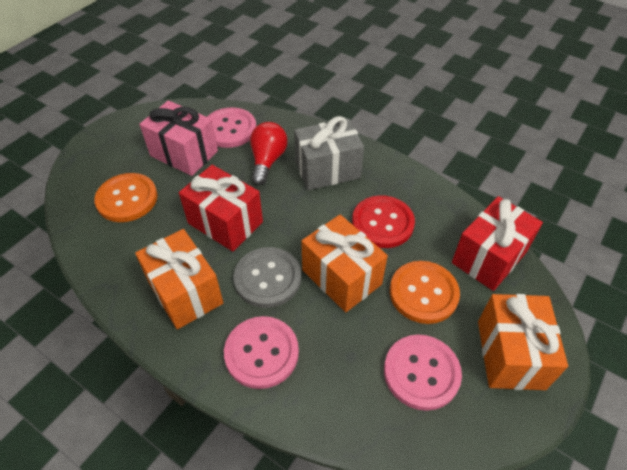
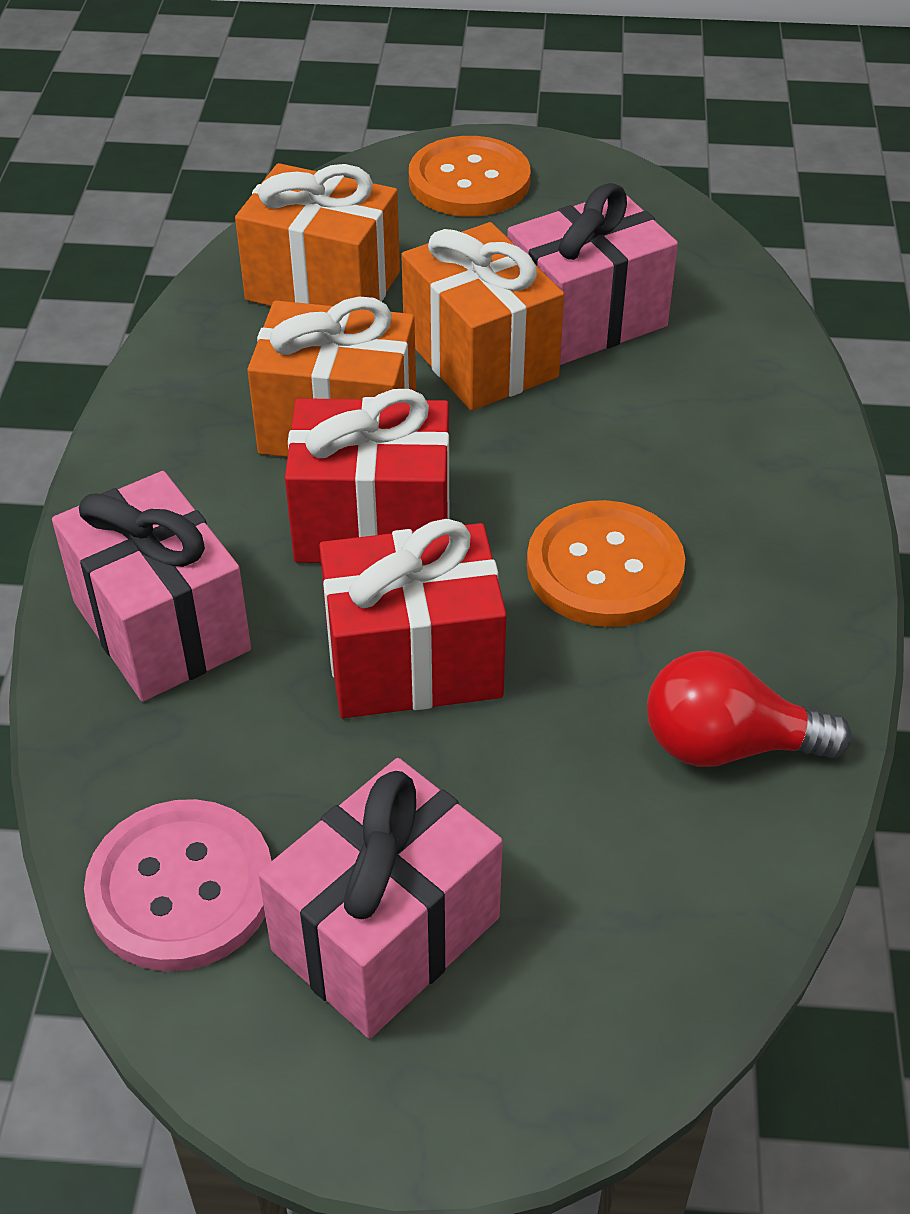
grey button: [233,247,301,308] = 1 -> none = 0
grey gift: [294,116,364,190] = 1 -> none = 0
pink button: [207,107,256,148] [224,316,299,389] [384,335,462,411] = 3 -> [84,799,271,971] = 1
pink gift: [140,100,218,176] = 1 -> [52,471,251,701] [258,758,503,1039] [507,183,678,365] = 3
red button: [352,195,415,248] = 1 -> none = 0

